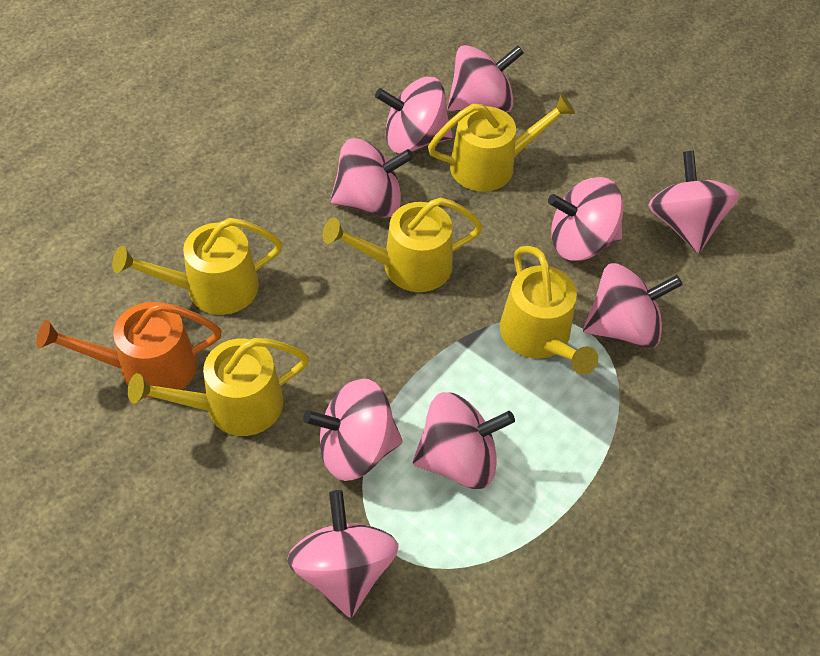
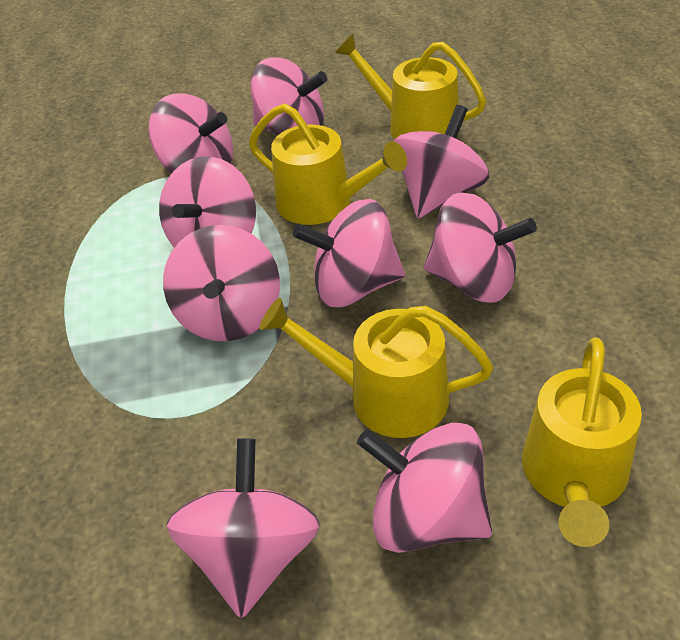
orange watering can: [36,302,221,398] = 1 -> none = 0
yellow watering can: [112,218,283,315] [128,338,309,436] [322,197,483,292] [428,94,575,192] [500,246,598,375] = 5 -> [249,103,407,225] [260,298,493,438] [335,34,486,140] [522,337,642,547] = 4

